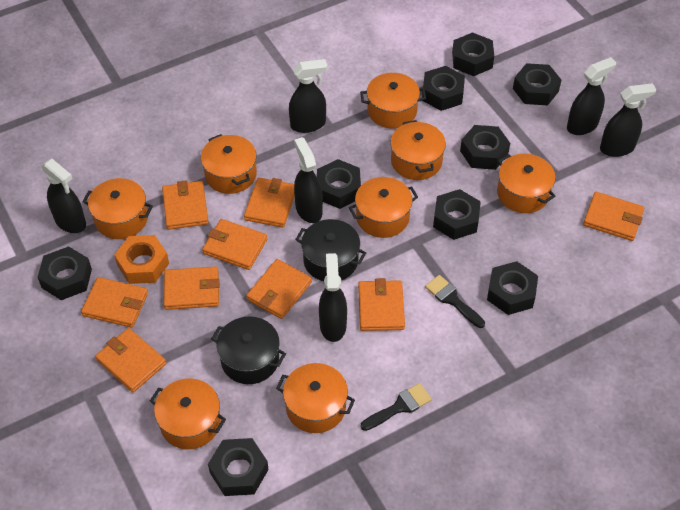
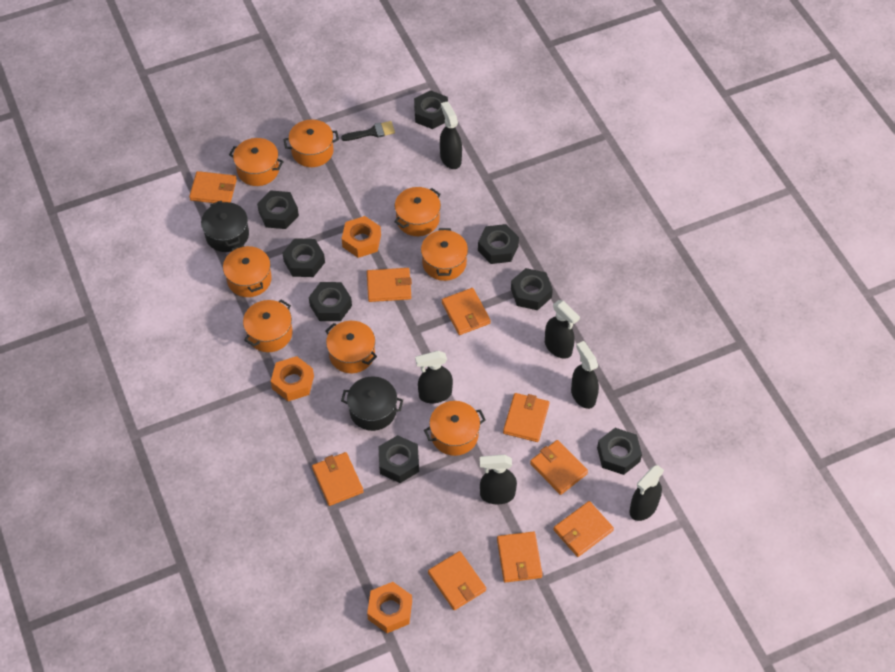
black brush: [360,383,432,431] [425,275,485,328] = 2 -> [341,121,395,141] = 1
black nut: [37,246,92,300] [208,438,269,496] [317,159,361,209] [422,66,465,111] [433,189,481,240] [452,32,494,76] [460,125,510,170] [487,261,538,315] [513,63,561,105] = 9 -> [257,190,299,229] [282,238,325,277] [309,282,352,321] [378,435,419,483] [414,90,448,129] [478,224,519,264] [511,268,553,310] [597,428,642,475] = 8
orange nut: [114,235,169,284] = 1 -> [271,356,314,401] [342,216,381,258] [367,582,412,633] = 3

